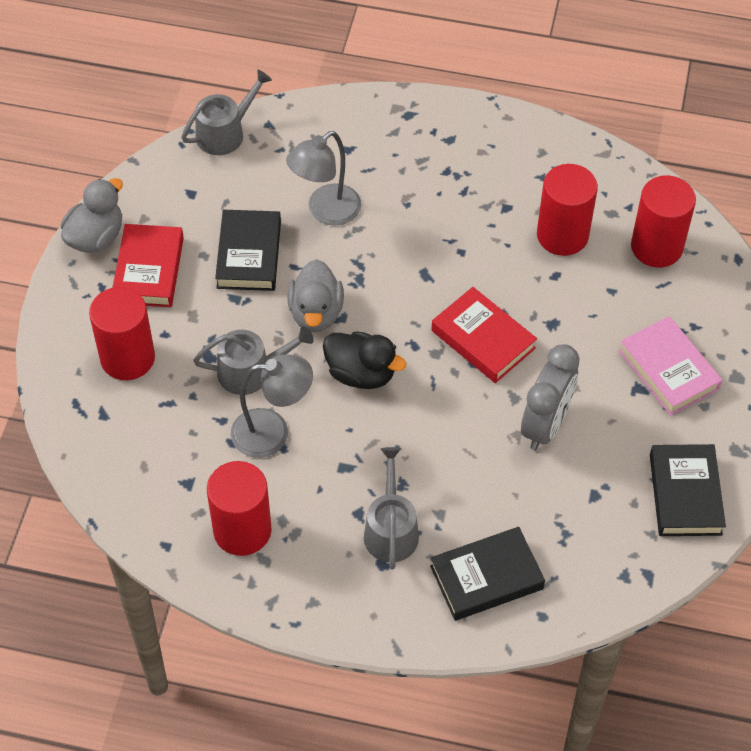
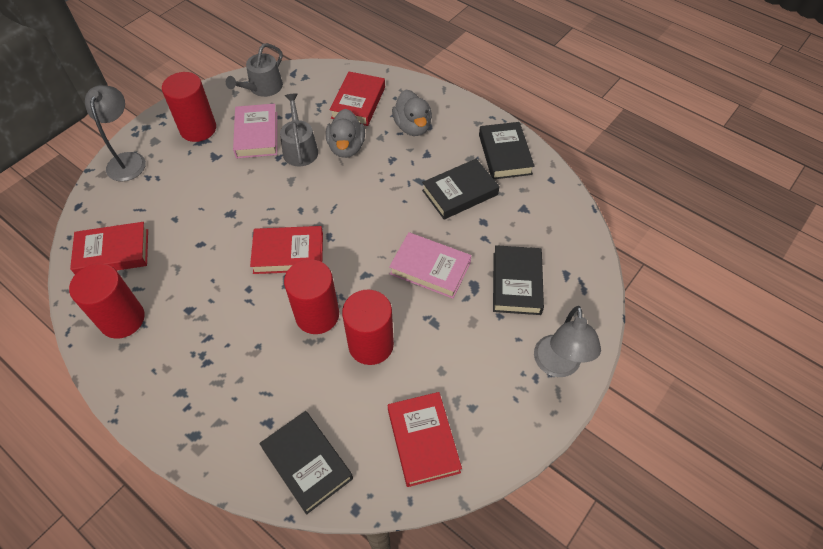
black book: [215,210,281,291] [430,527,545,621] [650,444,726,536] = 3 -> [259,411,353,515] [422,159,500,219] [479,122,535,179] [493,245,544,315] = 4
black duck: [323,331,407,389] = 1 -> none = 0
grey clock: [521,344,580,450] = 1 -> none = 0
grey watering can: [181,70,272,155] [193,326,314,395] [364,447,419,569] = 3 -> [226,43,283,97] [280,94,318,167] = 2
pink book: [619,316,722,416] = 1 -> [233,104,277,158] [389,232,472,299] = 2
red book: [112,224,184,307] [432,287,537,383] = 2 -> [70,222,148,274] [250,226,323,274] [330,71,385,126] [388,392,462,487] = 4

